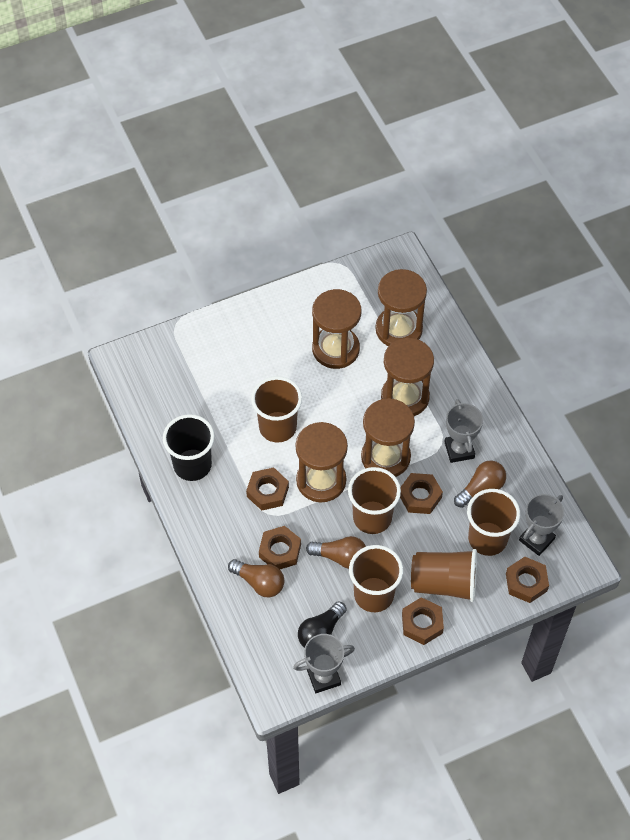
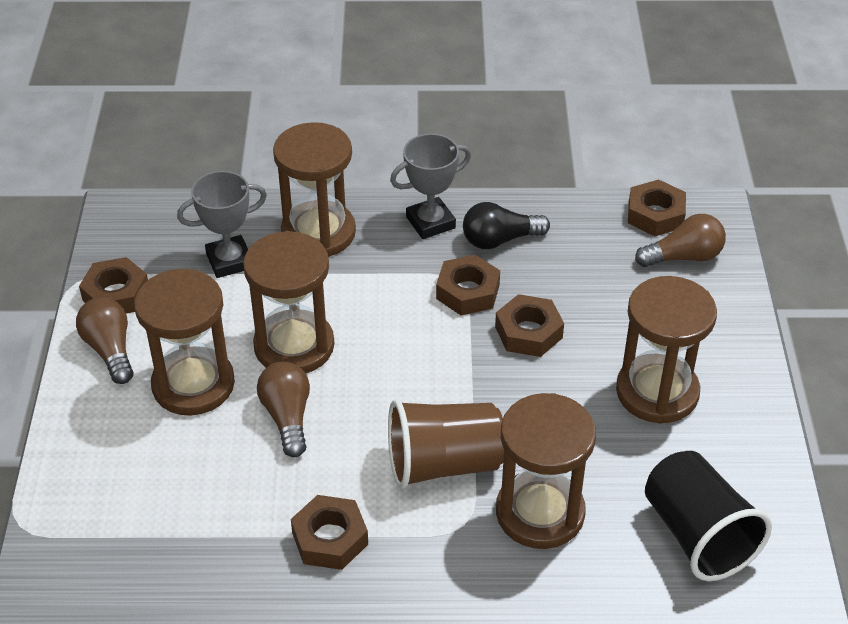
brown cup: [251,376,302,443] [348,467,401,534] [349,545,403,612] [411,549,477,602] [467,489,520,556] = 5 -> [388,399,504,489] = 1
grey trophy: [293,634,355,693] [444,399,483,463] [519,494,564,556] = 3 -> [177,171,267,278] [390,133,471,239] = 2

